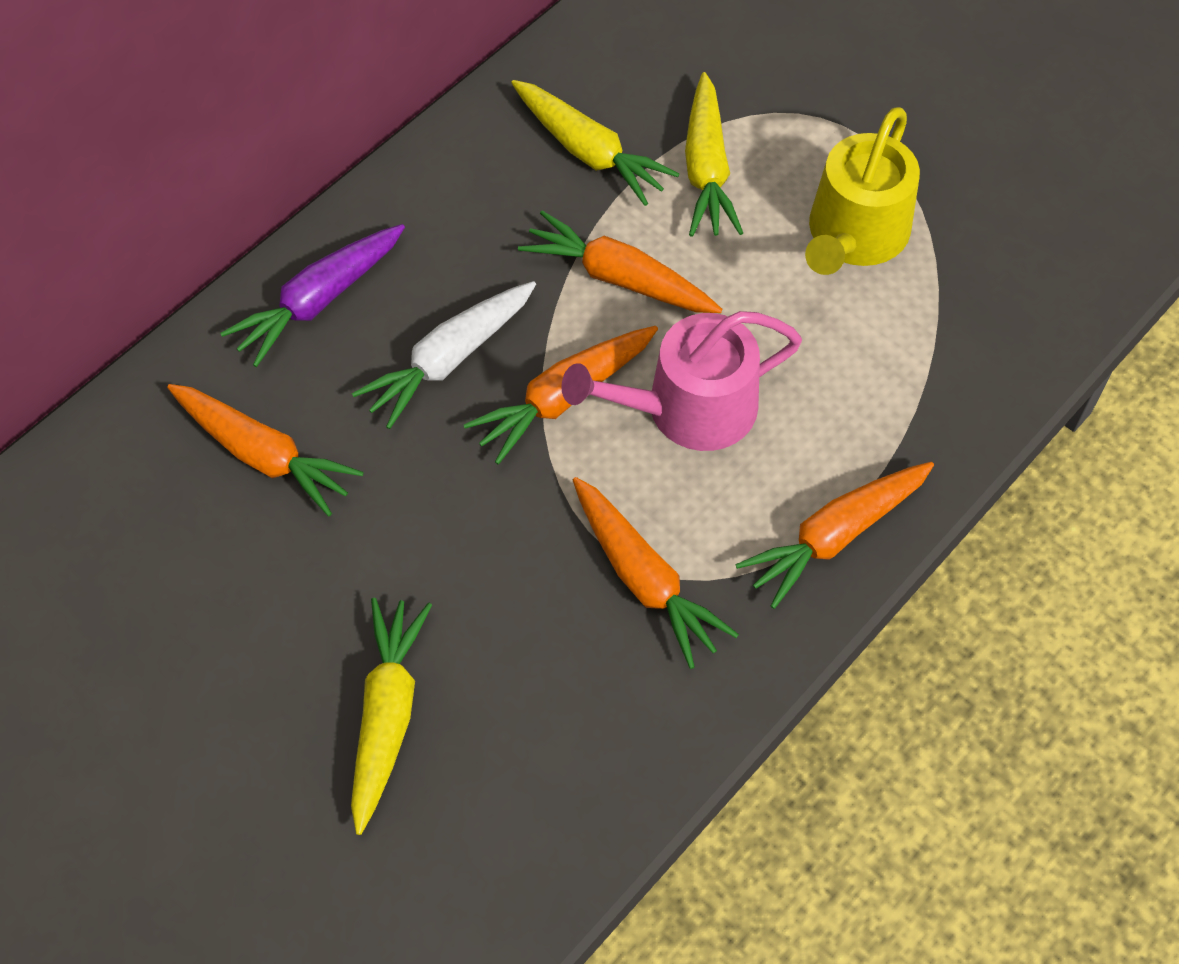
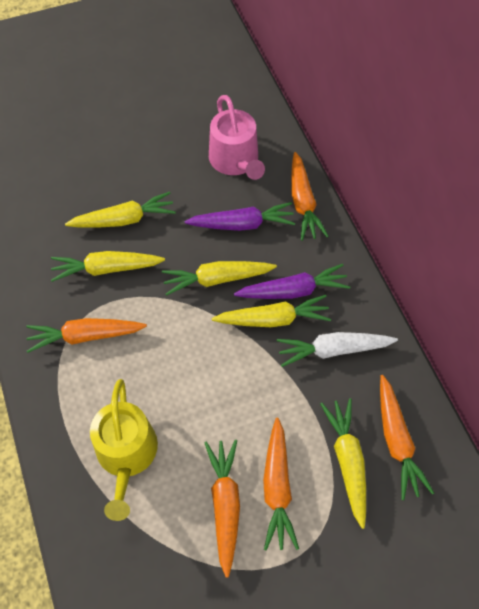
purple carrot: [220,224,405,367] = 1 -> [184,202,295,231] [234,264,350,299] = 2
yellow carrot: [351,598,432,835] [511,80,679,206] [685,72,743,237] = 3 -> [51,251,165,282] [65,192,176,228] [162,261,277,296] [212,295,331,327] [320,398,366,529] = 5

